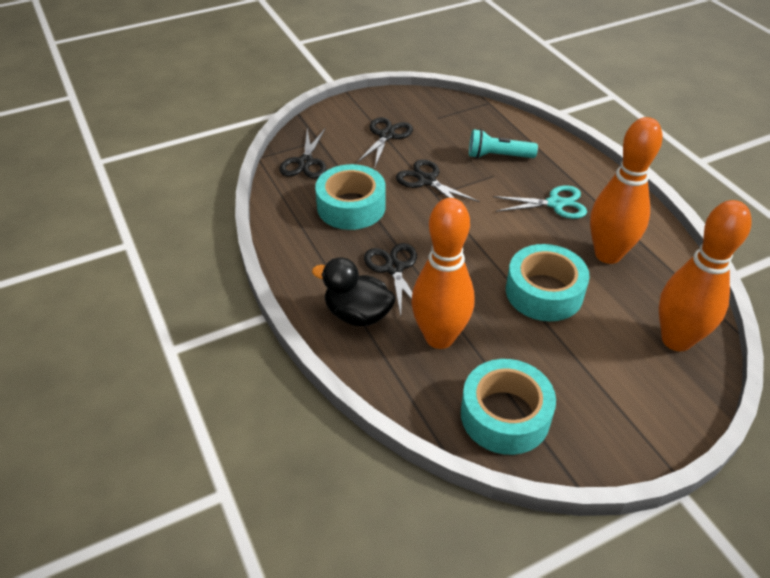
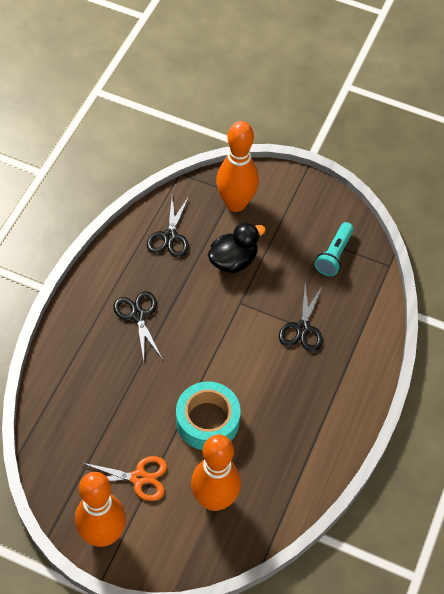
black scissors: [279,128,327,179] [356,117,413,167] [364,243,417,316] [396,159,480,202] = 4 -> [113,291,162,361] [147,196,189,258] [279,283,323,352] = 3
orange scissors: none = 0 -> [83,456,167,501] = 1
turquoise scissors: [493,185,587,219] = 1 -> none = 0
turquoise tape: [315,164,386,230] [461,359,556,455] [506,244,590,321] = 3 -> [176,381,241,450] = 1

